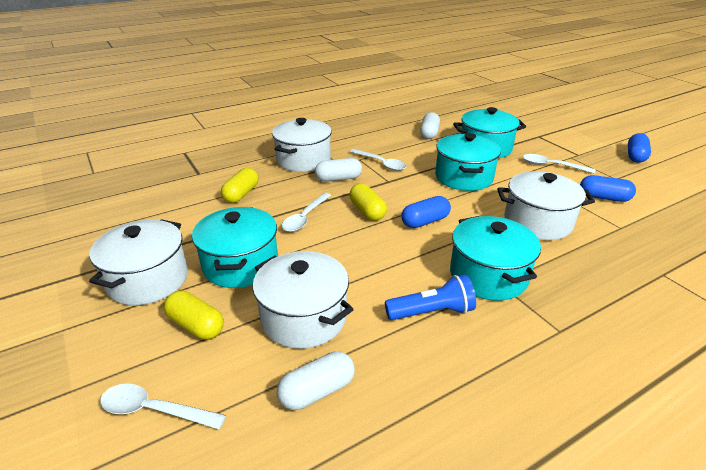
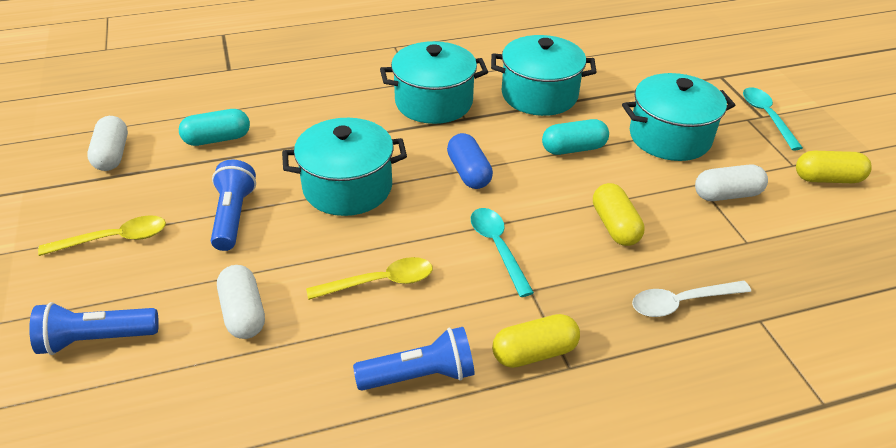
blue capsule: [401,196,451,228] [580,175,636,202] [628,133,651,163] = 3 -> [447,133,493,189] = 1
blue flashlight: [385,274,476,320] = 1 -> [29,302,159,355] [211,160,256,251] [353,327,475,391] = 3
turquoise capsule: none = 0 -> [179,109,250,146] [542,119,609,155] = 2
turquoise spoon: none = 0 -> [471,208,534,297] [743,87,803,151] = 2
white pot: [89,219,188,305] [253,251,354,349] [272,118,332,172] [497,171,595,240] = 4 -> none = 0
white spoon: [100,384,226,429] [282,193,331,232] [350,149,406,171] [523,154,595,174] = 4 -> [632,281,751,317] = 1
yellow spoon: none = 0 -> [38,215,166,256] [306,257,433,300] = 2

